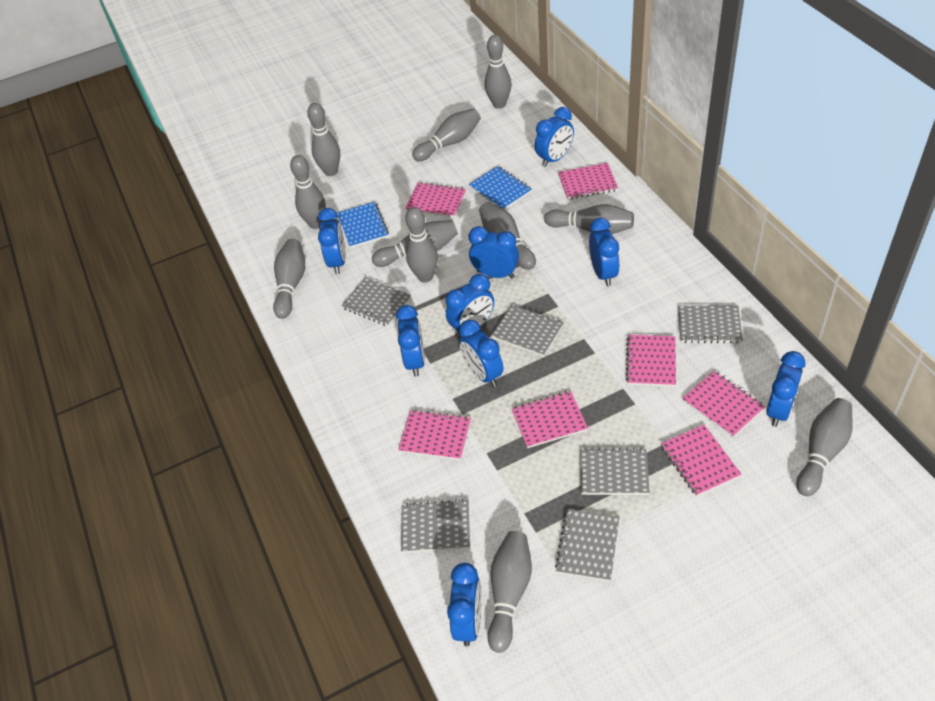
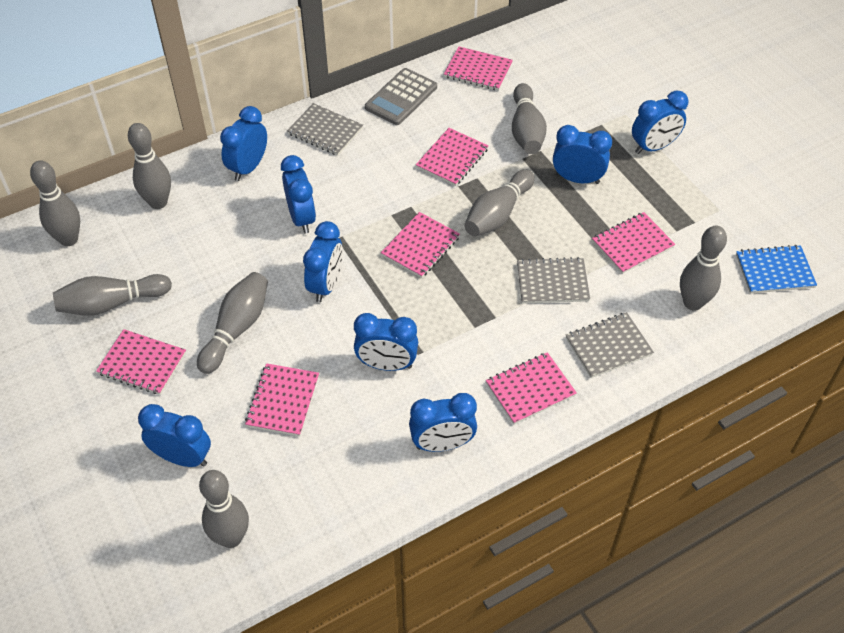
blue clock: [318,208,346,274] [396,305,425,377] [445,274,494,338] [447,563,482,646] [459,320,504,387] [469,226,519,278] [535,107,574,167] [589,218,620,286] [766,351,806,427] = 9 -> [138,404,211,467] [220,106,267,181] [281,155,316,234] [303,221,343,302] [354,313,418,371] [409,393,477,452] [553,125,612,184] [632,91,688,154] = 8
blue notebook: [337,202,389,248] [469,166,532,210] = 2 -> [736,245,817,294] = 1
grey bowling pin: [273,239,305,319] [290,155,326,229] [307,103,340,176] [372,220,458,267] [405,207,438,282] [412,108,481,161] [479,202,536,270] [485,35,512,109] [488,531,532,653] [544,204,634,234] [796,398,853,496] = 11 -> [30,160,80,246] [53,274,172,316] [128,123,171,209] [197,272,268,374] [199,470,249,548] [464,169,535,236] [512,83,547,154] [680,226,727,311] = 8
grey calculator: none = 0 -> [365,68,437,125] = 1
grey notebook: [341,278,411,326] [401,499,470,553] [491,305,563,357] [555,509,620,581] [580,448,650,495] [678,305,743,343] = 6 -> [287,103,363,156] [517,257,590,304] [566,312,654,378] = 3

